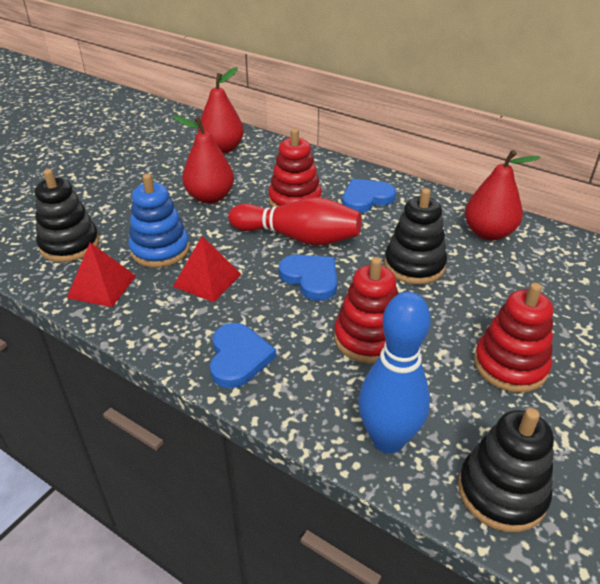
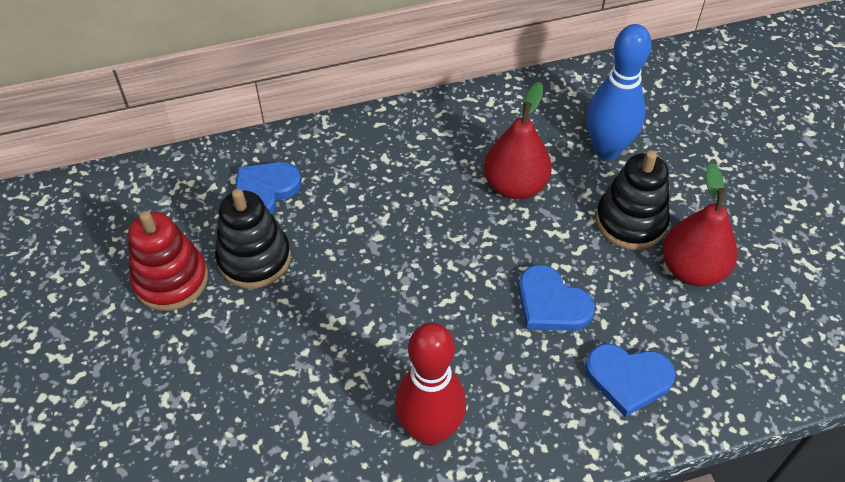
black stacking toy: [35,169,99,262] [384,188,447,284] [458,408,554,532] = 3 -> [215,189,291,288] [596,150,670,250] = 2
blue stacking toy: [129,173,190,268] = 1 -> none = 0
red pear: [173,115,234,204] [198,67,244,154] [465,150,540,240] = 3 -> [484,82,552,199] [662,163,737,286] = 2
red pyramid: [67,242,136,307] [173,236,241,302] = 2 -> none = 0
red stacking toy: [268,128,322,208] [334,257,398,364] [474,283,553,393] = 3 -> [128,211,208,311] = 1

